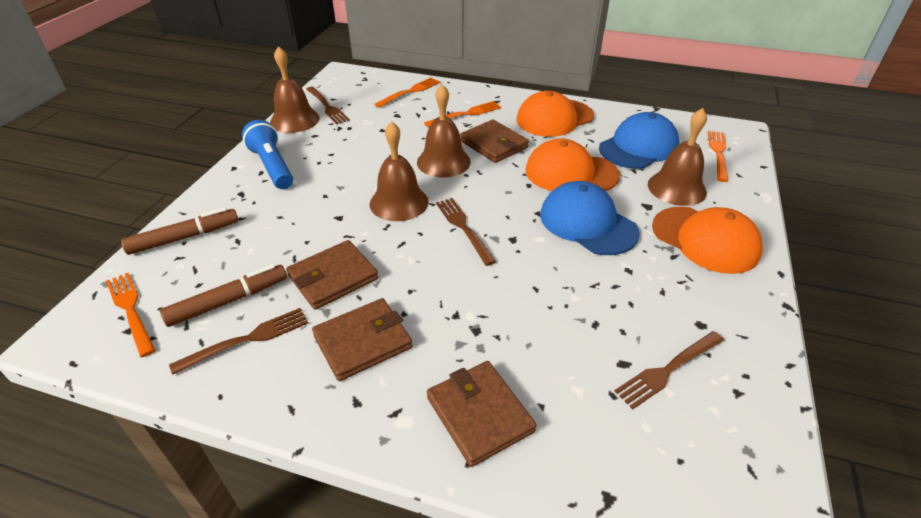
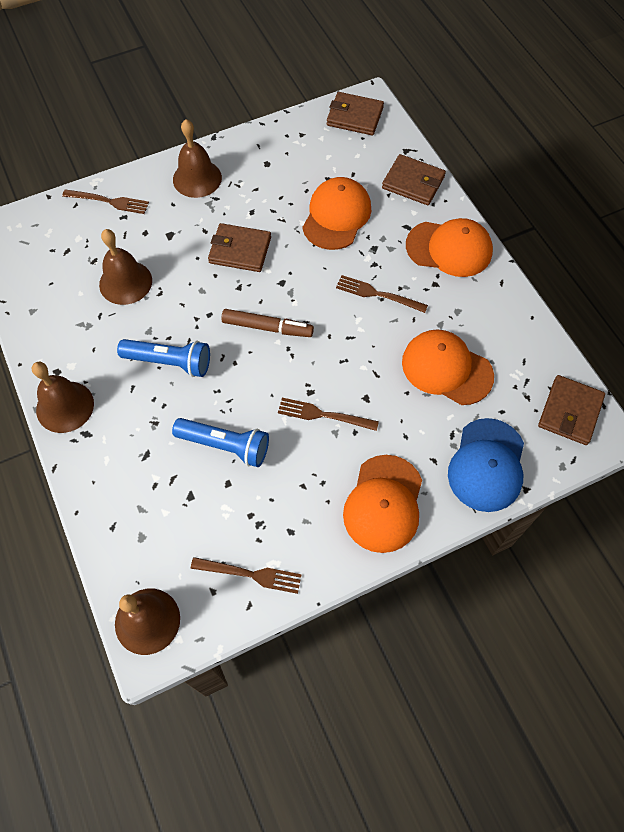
blue cap: [540,181,639,255] [599,112,679,169] = 2 -> [448,418,524,512] = 1
blue flashlight: [242,120,293,189] = 1 -> [117,339,210,377] [172,418,269,467] = 2
brown marker: [121,207,239,255] [160,264,287,327] = 2 -> [221,309,314,337] = 1
orange cap: [516,91,594,137] [526,138,620,191] [652,207,763,274] = 3 -> [302,177,371,250] [343,455,422,553] [402,329,494,405] [406,218,493,277] = 4
orange fork: [106,273,155,357] [375,78,440,108] [424,101,501,127] [708,131,728,182] = 4 -> none = 0

